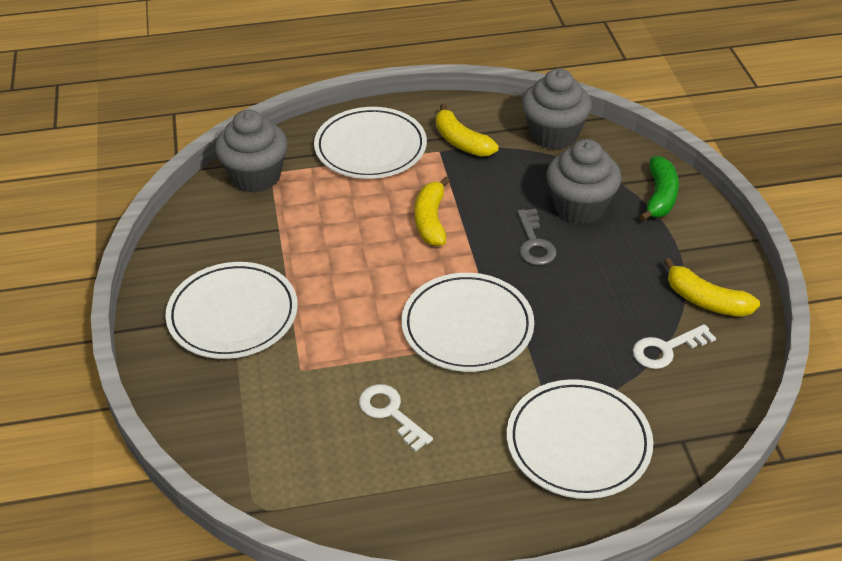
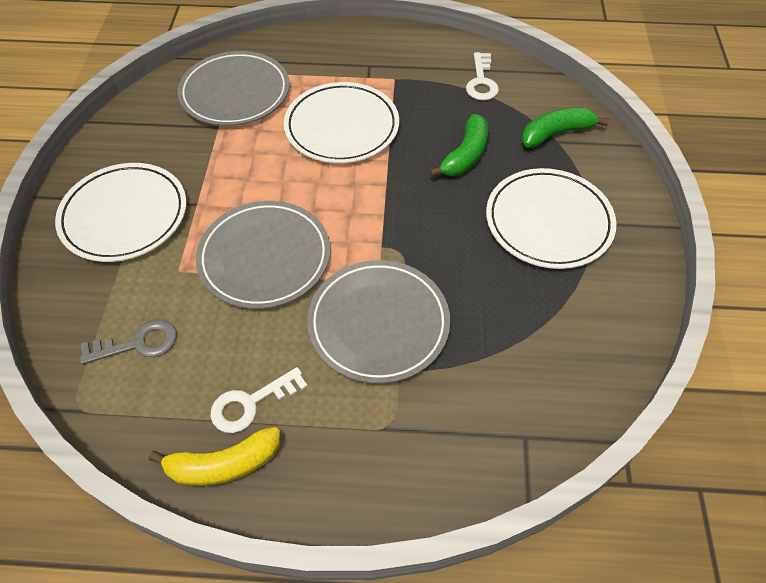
green banana: [639,156,679,221] = 1 -> [429,114,488,177] [522,108,609,148] = 2
grey cupcake: [215,109,287,193] [522,69,592,150] [547,139,622,224] = 3 -> none = 0
grey plate: none = 0 -> [178,51,290,126] [196,201,330,309] [307,260,450,384] = 3
white plate: [165,262,298,359] [314,107,427,179] [401,273,534,372] [507,379,653,499] = 4 -> [55,163,187,262] [284,82,399,163] [486,168,617,269] = 3
yellow banana: [415,177,450,246] [436,104,499,157] [664,258,760,317] = 3 -> [149,427,280,486] = 1

